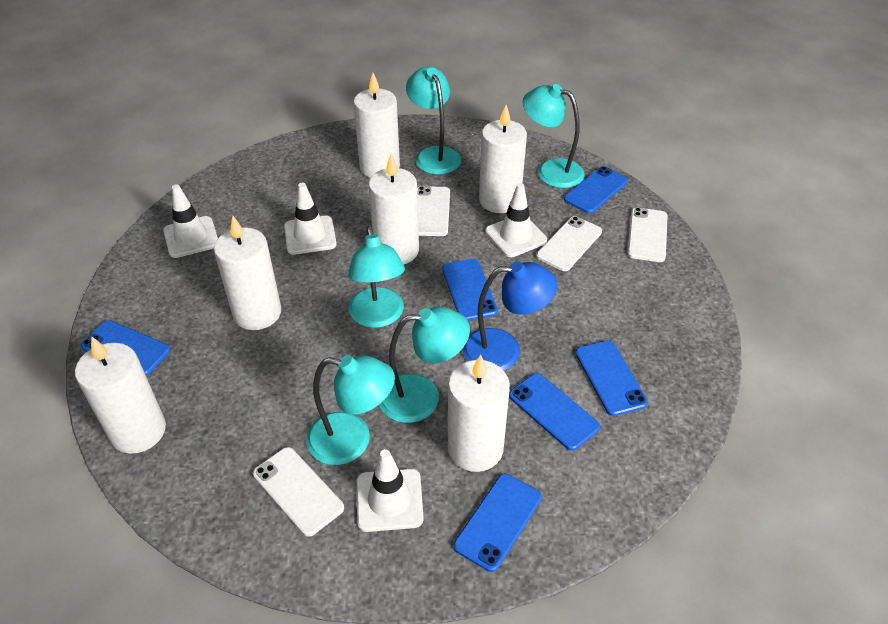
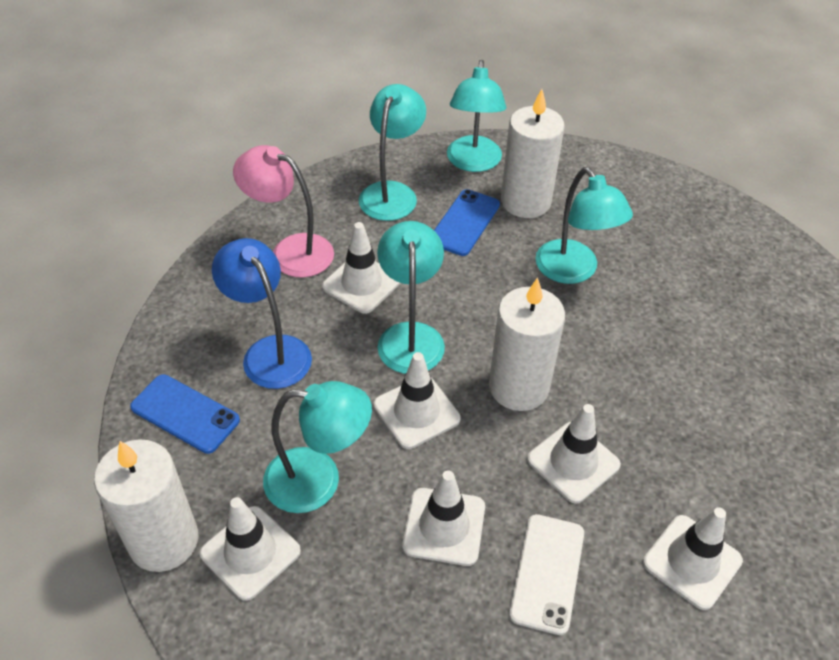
blue phone: [81,320,171,376] [442,259,498,321] [454,474,542,572] [509,373,600,451] [564,166,628,214] [575,340,648,416] = 6 -> [130,374,240,454] [434,189,500,256] = 2
pink lamp: none = 0 -> [233,145,334,278] = 1
white candle: [75,336,166,454] [214,216,281,330] [353,73,400,178] [368,154,419,264] [448,354,510,472] [479,105,527,213] = 6 -> [94,439,198,572] [489,277,565,411] [501,89,565,218] = 3
white phone: [253,447,344,537] [417,186,450,236] [536,216,602,271] [627,207,668,262] = 4 -> [509,514,584,635] = 1
white traffic cone: [163,184,218,258] [284,183,337,255] [357,449,424,532] [485,183,547,257] = 4 -> [200,497,301,601] [322,222,400,314] [374,352,461,449] [402,470,485,566] [527,404,621,504] [643,507,743,610] = 6

